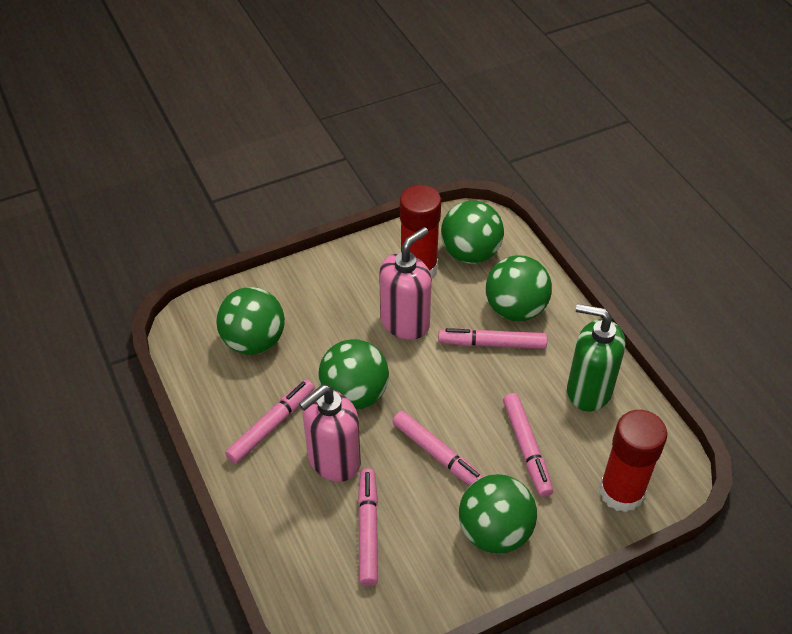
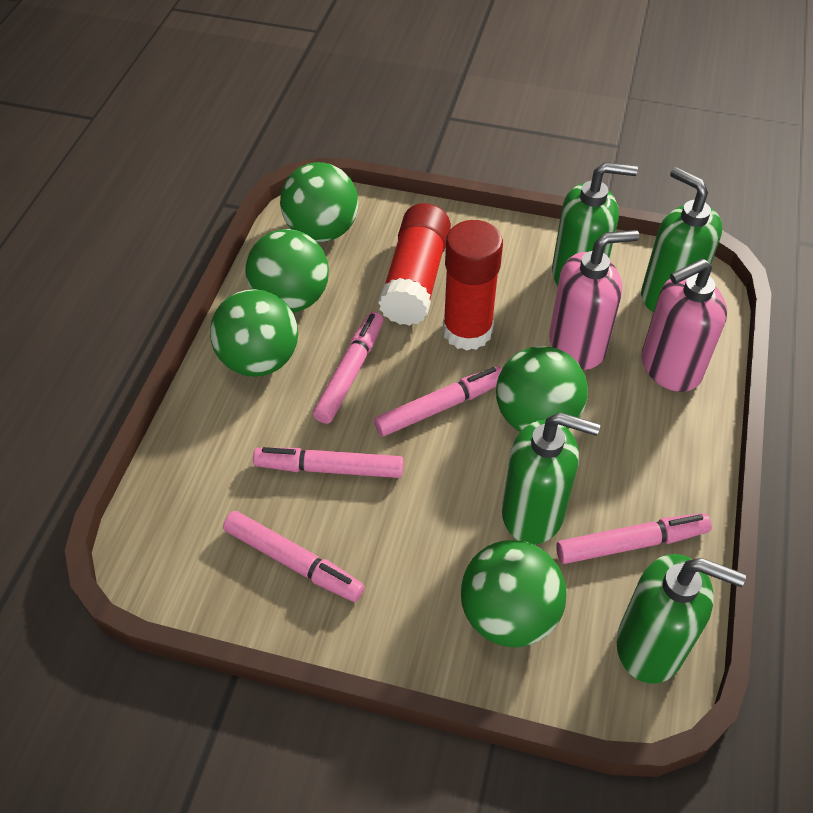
green soap dispenser: [567,304,625,412] = 1 -> [502,412,600,545] [552,162,638,286] [616,554,746,684] [641,167,722,312] = 4

